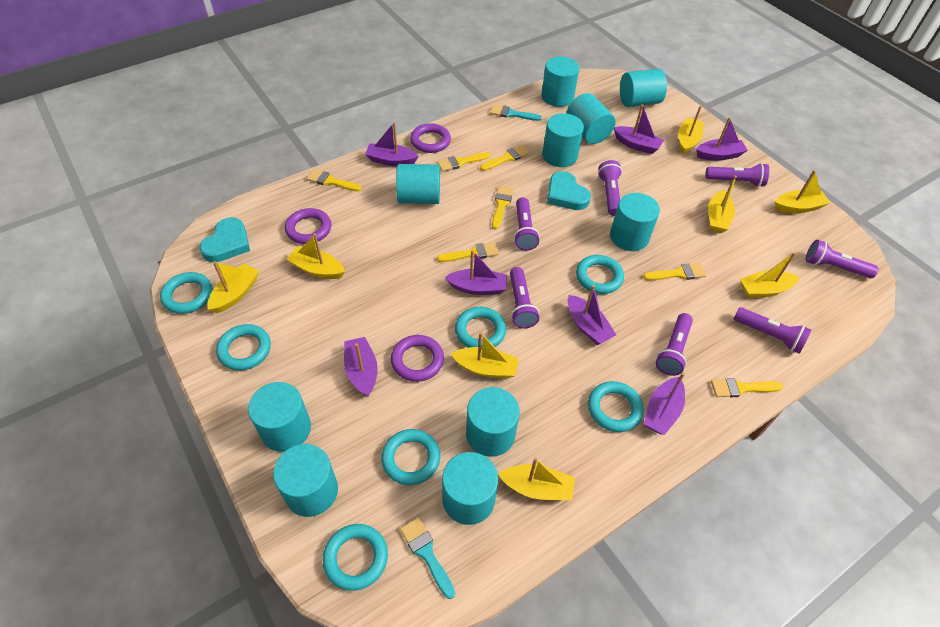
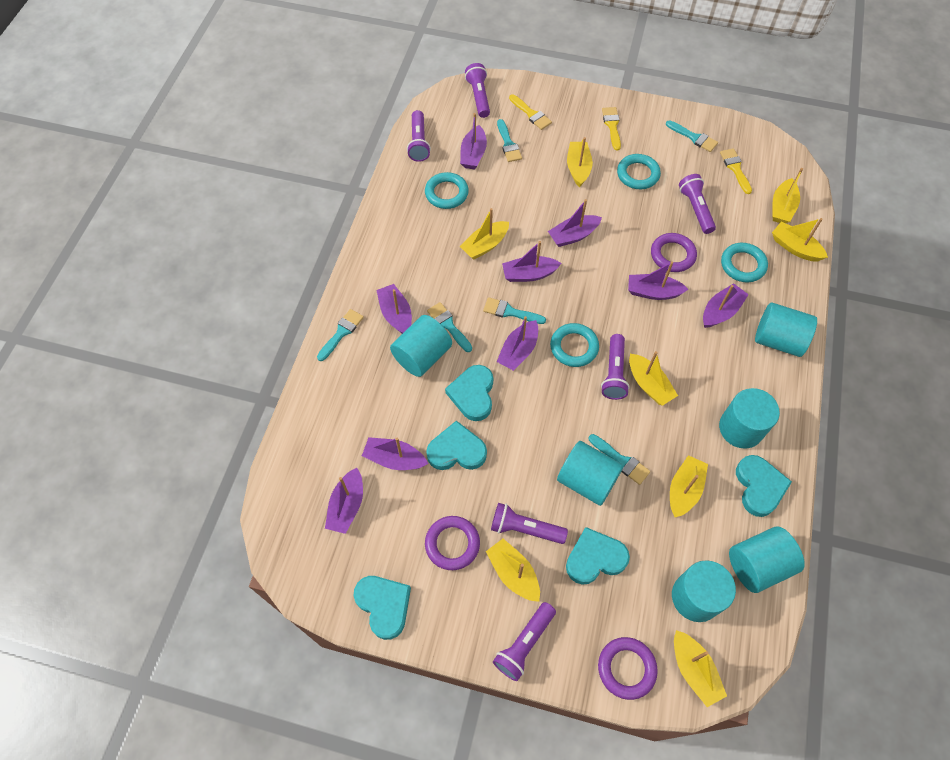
purple boat: [344,337,378,397] [365,122,419,166] [445,250,507,295] [568,285,616,345] [614,104,664,154] [644,373,685,435] [696,117,748,161] = 7 -> [325,468,363,534] [362,437,428,470] [376,284,412,334] [460,113,487,170] [497,316,538,371] [502,241,561,282] [548,199,602,247] [628,261,688,300] [703,283,749,328] = 9
purple flashlight: [510,267,539,329] [514,197,540,251] [598,160,622,216] [656,313,693,376] [705,163,769,187] [734,307,811,354] [806,240,879,278] = 7 -> [407,110,431,162] [465,63,490,118] [491,503,568,544] [493,602,556,681] [601,334,630,400] [679,174,716,234] = 6
turquoise brush: [400,517,455,599] [490,105,542,121] = 2 -> [317,309,364,361] [427,302,472,352] [483,297,546,324] [497,119,522,162] [589,434,650,485] [666,120,718,152] = 6
turquoise cylinder: [248,382,311,452] [273,444,338,517] [396,164,440,204] [442,452,498,525] [466,387,520,457] [542,57,579,107] [542,113,584,167] [566,93,616,144] [610,193,660,251] [620,69,667,107] = 10 -> [390,315,452,377] [557,441,624,506] [672,560,736,622] [719,388,780,449] [729,526,805,593] [755,302,817,357] = 6
turquoise heart: [200,217,250,262] [547,171,591,210] = 2 -> [354,576,411,640] [426,421,487,470] [445,365,493,421] [566,527,630,585] [736,455,792,517] = 5
turquoise ring: [160,272,212,314] [216,324,271,370] [323,524,388,591] [381,429,440,485] [455,307,506,348] [576,255,624,294] [588,381,644,432] = 7 -> [425,172,469,209] [550,323,599,367] [617,154,661,189] [721,243,768,282] = 4
yellow brush: [306,169,362,192] [437,152,491,172] [437,242,499,262] [480,145,529,171] [492,186,514,229] [643,263,706,280] [711,378,783,397] = 7 -> [509,94,552,130] [602,107,621,151] [720,148,752,194] = 3

